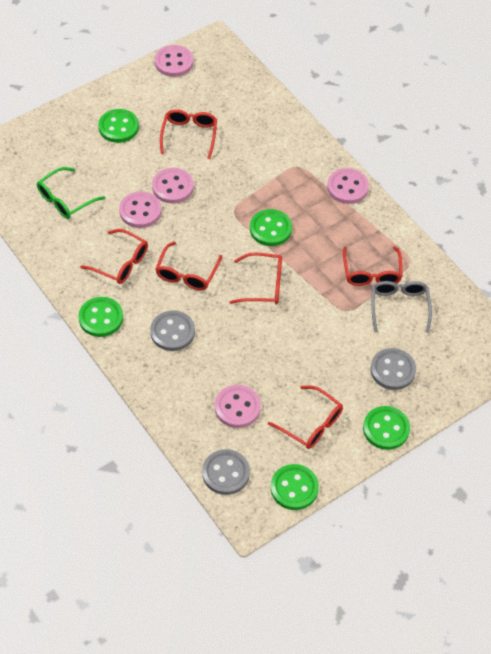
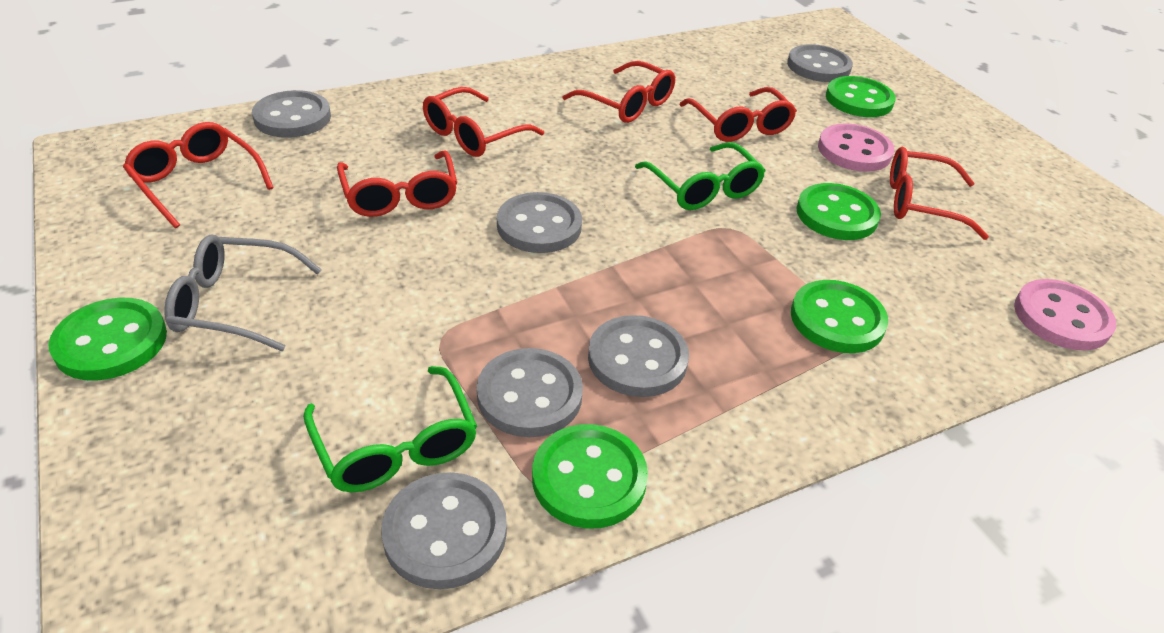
green glasses: [37,167,105,219] = 1 -> [303,366,477,492] [635,142,765,210] = 2
grey button: [150,310,195,351] [202,449,250,495] [371,348,416,390] = 3 -> [252,90,331,138] [381,472,507,589] [477,348,583,437] [497,192,582,253] [588,315,689,397] [787,44,853,82] = 6
pink button: [119,191,161,228] [152,168,194,203] [155,45,194,77] [215,385,261,428] [327,168,369,204] = 5 -> [818,123,894,172] [1014,279,1116,351] = 2

